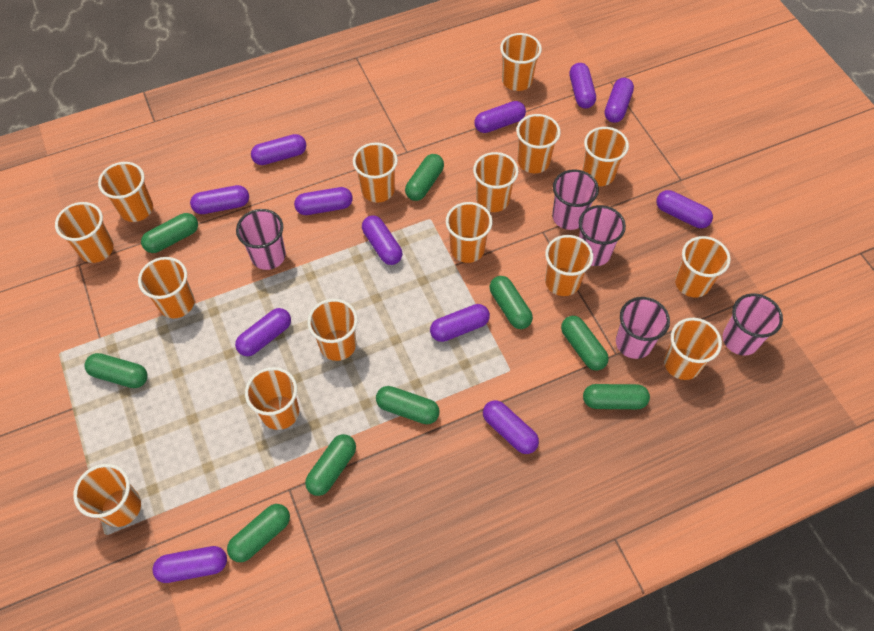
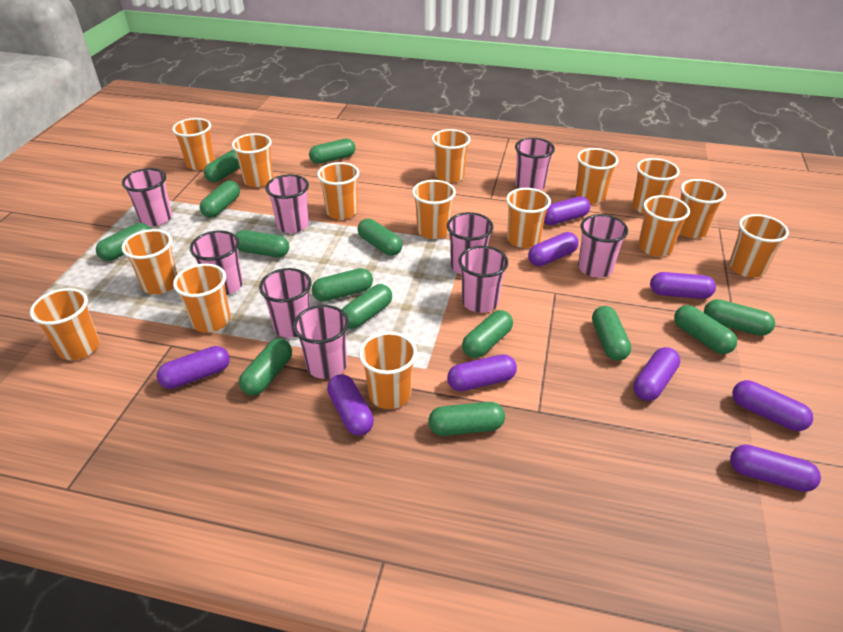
green capsule: [84,353,148,388] [141,213,198,253] [227,504,290,562] [305,434,356,496] [376,386,440,424] [405,154,444,201] [490,276,533,329] [561,316,609,371] [583,384,650,409] = 9 -> [96,223,151,261] [200,180,240,218] [204,150,240,182] [235,230,289,257] [239,339,292,395] [309,139,355,164] [312,268,373,301] [342,284,392,329] [358,219,402,256] [428,402,505,436] [462,310,513,358] [592,306,631,361] [674,305,737,354] [704,299,775,336] = 14
pink cup: [236,209,286,270] [552,169,599,230] [578,205,626,266] [616,297,670,359] [723,293,783,356] = 5 -> [122,168,173,226] [190,231,243,295] [259,268,312,338] [265,174,309,233] [293,305,349,379] [447,212,493,274] [458,246,508,313] [515,138,555,190] [578,214,628,278] = 9
purple capsule: [153,546,227,583] [190,185,249,214] [235,308,291,356] [251,134,306,165] [294,187,353,215] [362,216,402,265] [430,304,490,342] [474,101,526,133] [483,400,539,454] [569,63,596,108] [605,78,634,123] [656,190,713,228] = 12 -> [157,346,230,389] [327,374,374,435] [447,354,517,391] [528,232,579,266] [544,196,590,225] [633,347,680,401] [650,272,716,299] [730,444,821,492] [732,380,813,431] = 9

